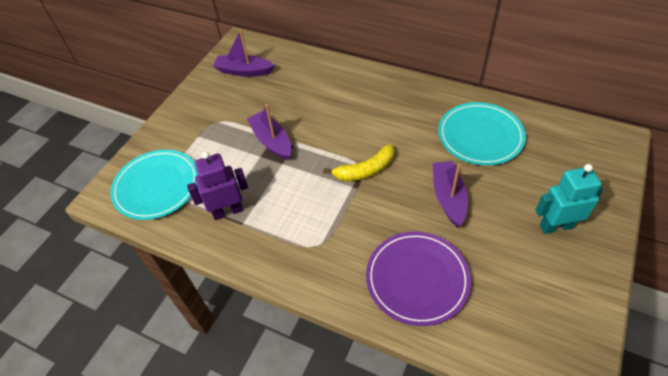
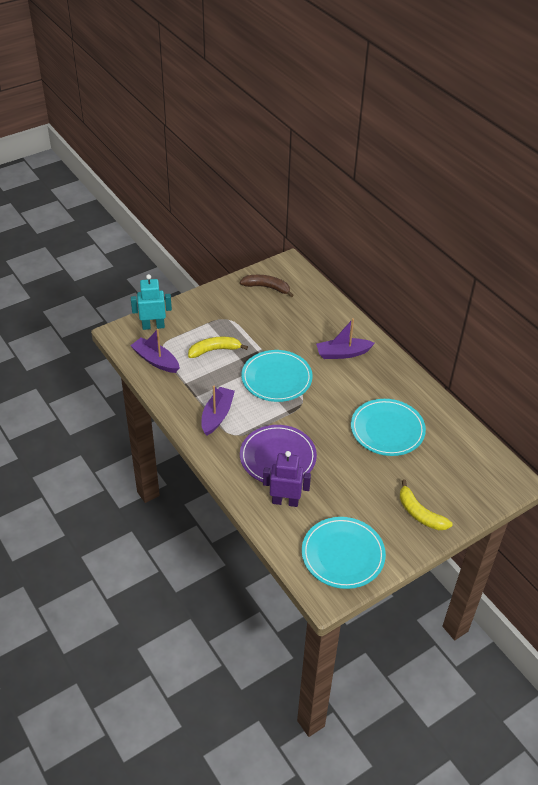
brown banana: none = 0 -> [240,275,294,297] = 1
turquoise plate: [110,150,198,220] [438,102,526,165] = 2 -> [241,350,313,402] [302,517,386,589] [351,399,426,456] = 3
yellow banana: [323,144,394,181] = 1 -> [188,336,248,358] [400,480,453,530] = 2

